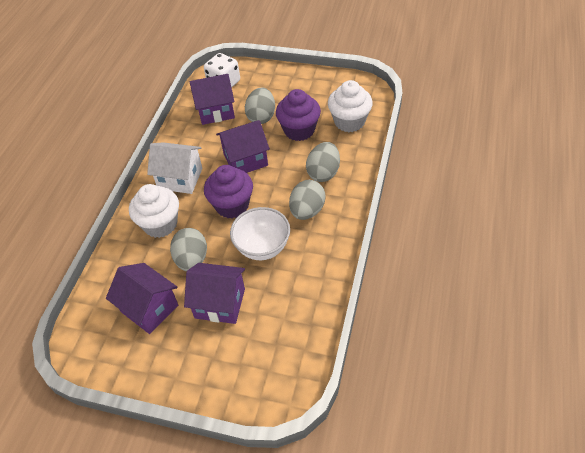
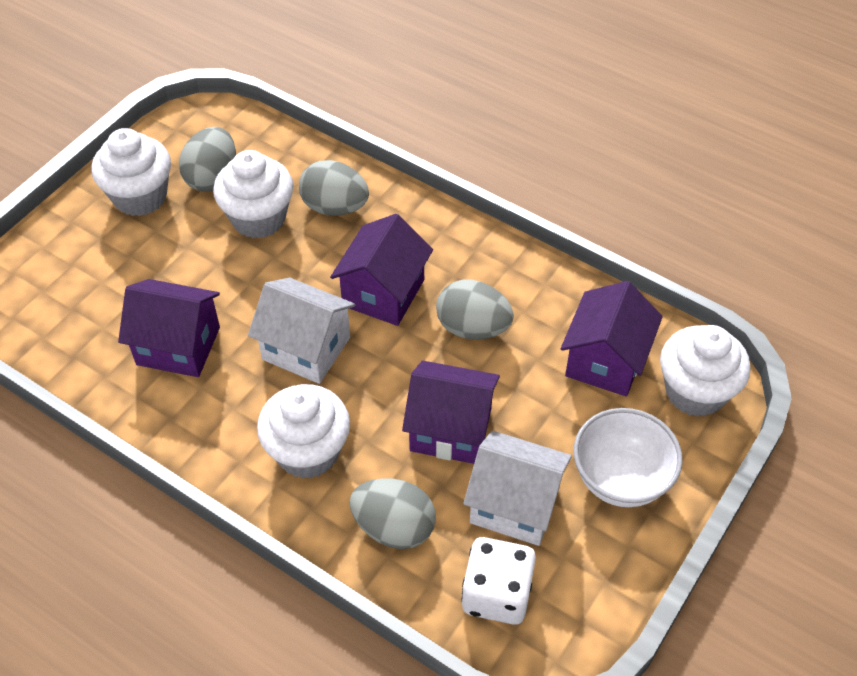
purple cupcake: [204,165,253,218] [276,89,321,141] = 2 -> none = 0
white cupcake: [129,184,179,238] [328,80,373,132] = 2 -> [92,128,171,216] [213,150,294,238] [257,384,350,479] [660,325,751,417] = 4
white house: [147,142,202,194] = 1 -> [248,278,356,384] [463,431,572,546] = 2

